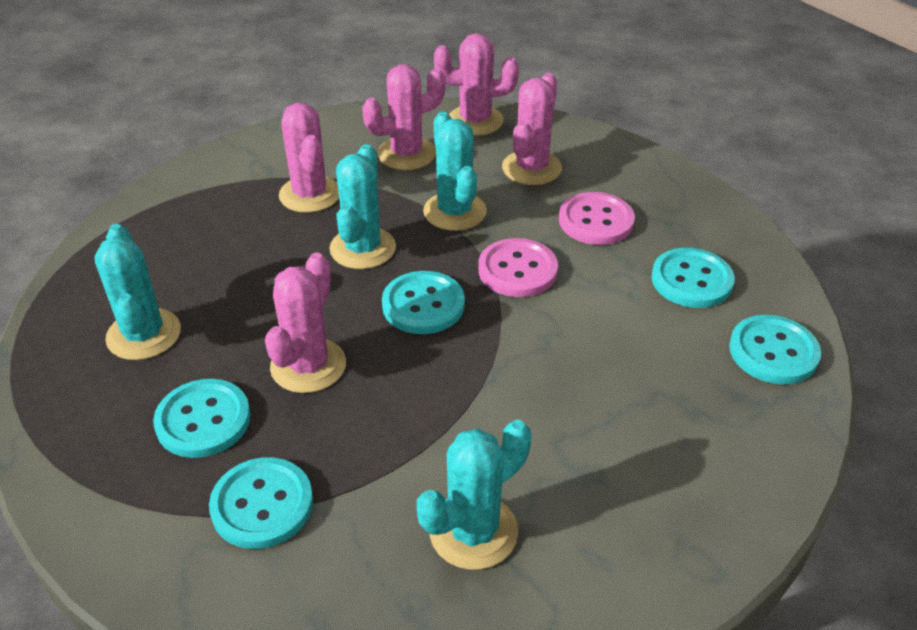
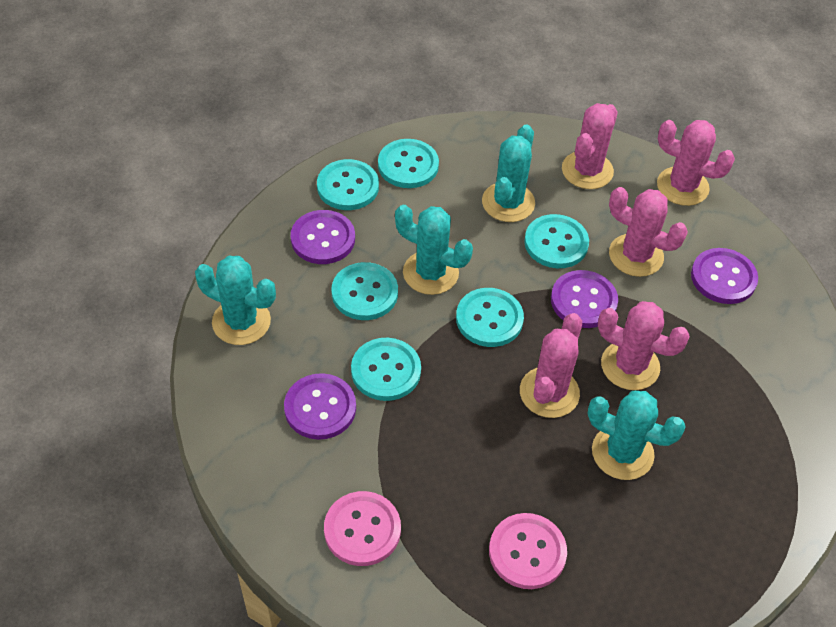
purple button: none = 0 -> [284,373,356,440] [291,210,355,264] [551,270,618,328] [691,248,758,304] = 4
turquoise button: [153,379,251,458] [209,457,313,549] [382,271,465,334] [651,248,735,308] [729,315,821,384] = 5 -> [317,159,379,210] [332,262,398,320] [351,338,421,401] [378,139,439,188] [456,288,524,347] [524,214,589,268] = 6

